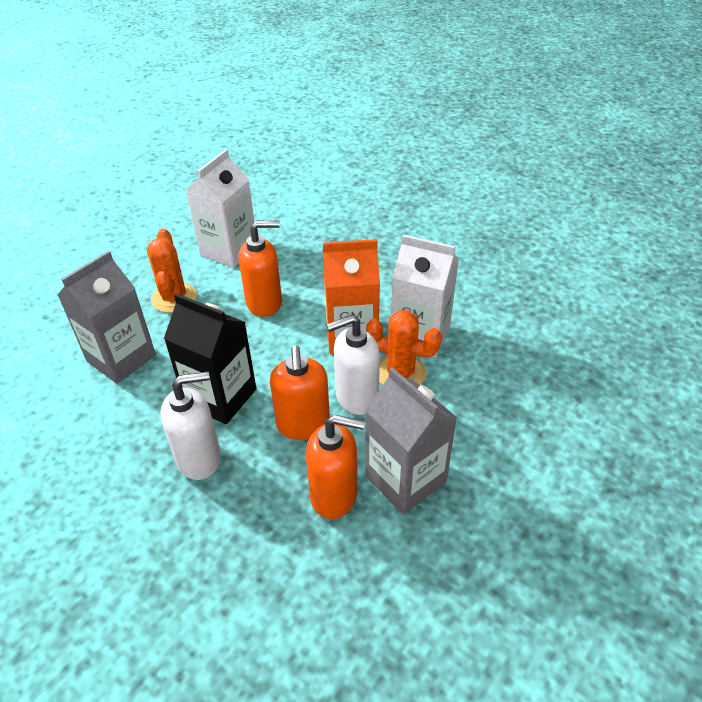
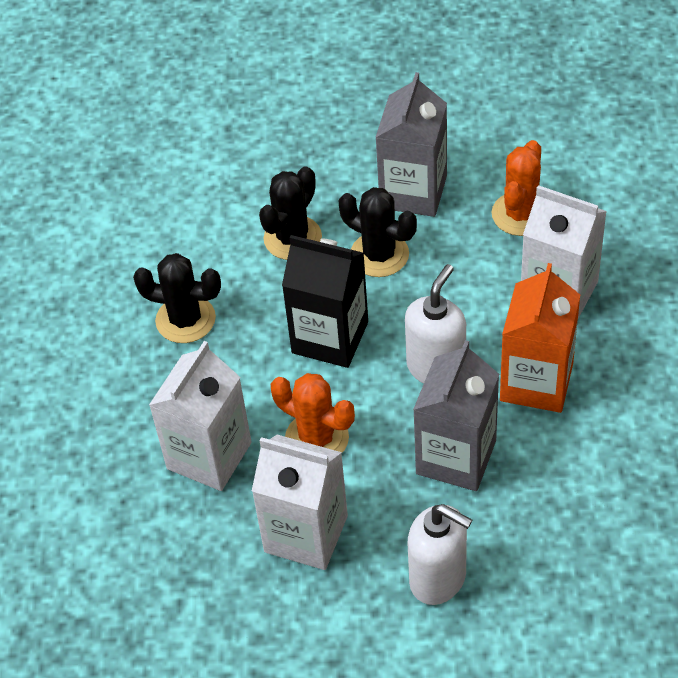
black cactus: none = 0 -> [133,253,221,343] [259,166,322,260] [338,187,417,277] = 3
orange soap dispenser: [239,220,282,317] [270,346,330,440] [306,415,365,519] = 3 -> none = 0
white carton: [185,149,254,268] [391,234,459,357] = 2 -> [149,341,251,491] [252,435,348,570] [521,185,607,318] = 3

